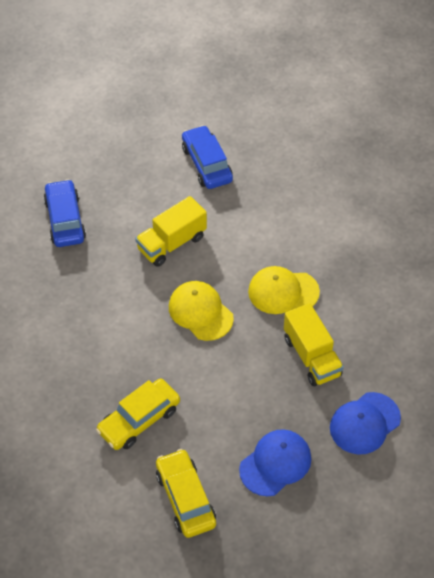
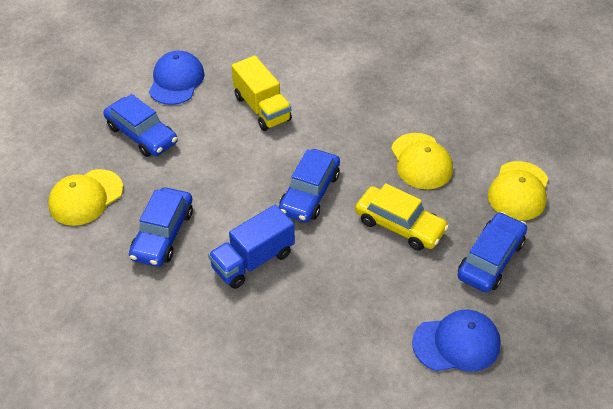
blue car: [43,179,86,247] [182,125,233,189] = 2 -> [103,94,178,157] [129,187,193,267] [279,149,340,223] [458,212,527,292] = 4
blue truck: none = 0 -> [208,205,295,289] = 1
yellow cap: [169,281,234,341] [248,266,320,314] = 2 -> [48,169,123,226] [391,133,453,189] [488,161,548,221] = 3
yellow car: [96,379,180,450] [156,449,216,538] = 2 -> [355,183,449,251] = 1
yellow truck: [135,196,207,267] [284,303,344,386] = 2 -> [232,56,292,131] = 1

